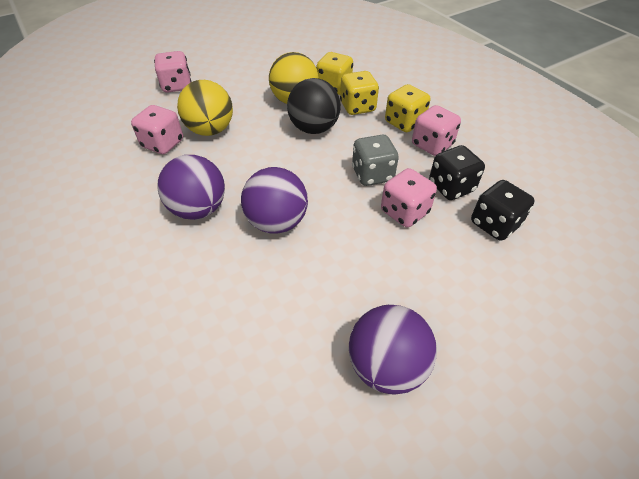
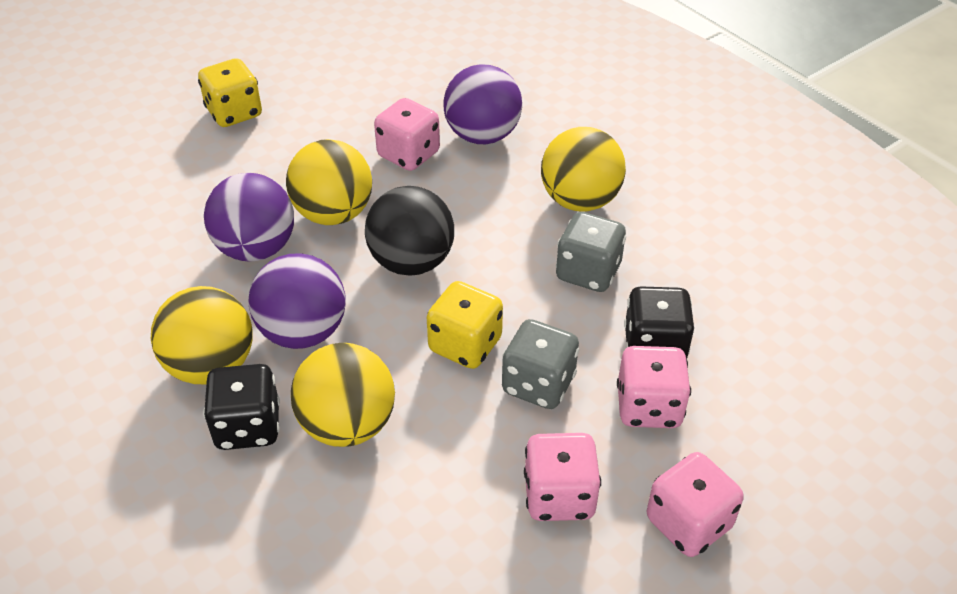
grey dice: [352,134,399,186] = 1 -> [502,319,579,409] [556,212,626,292] = 2
yellow ball: [177,80,233,136] [269,52,319,104] = 2 -> [151,286,252,385] [286,139,372,225] [291,343,395,447] [541,127,626,211] = 4
yellow dice: [316,52,353,95] [340,71,379,115] [385,84,430,132] = 3 -> [198,58,262,127] [427,281,503,369] = 2

